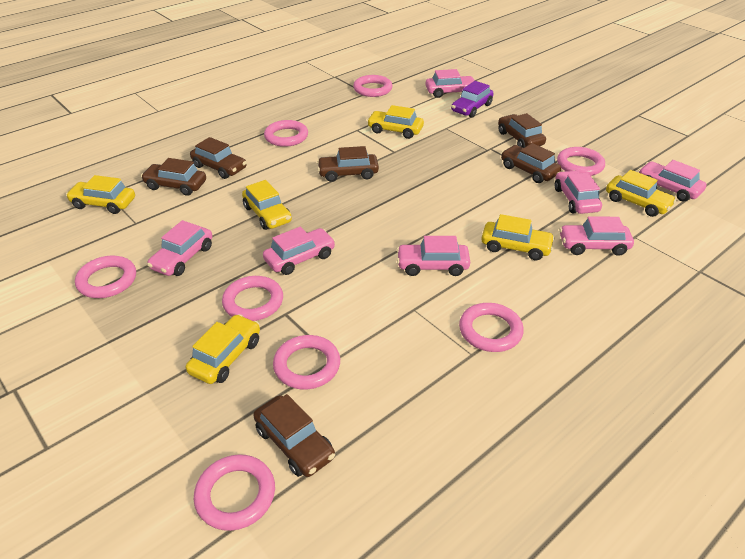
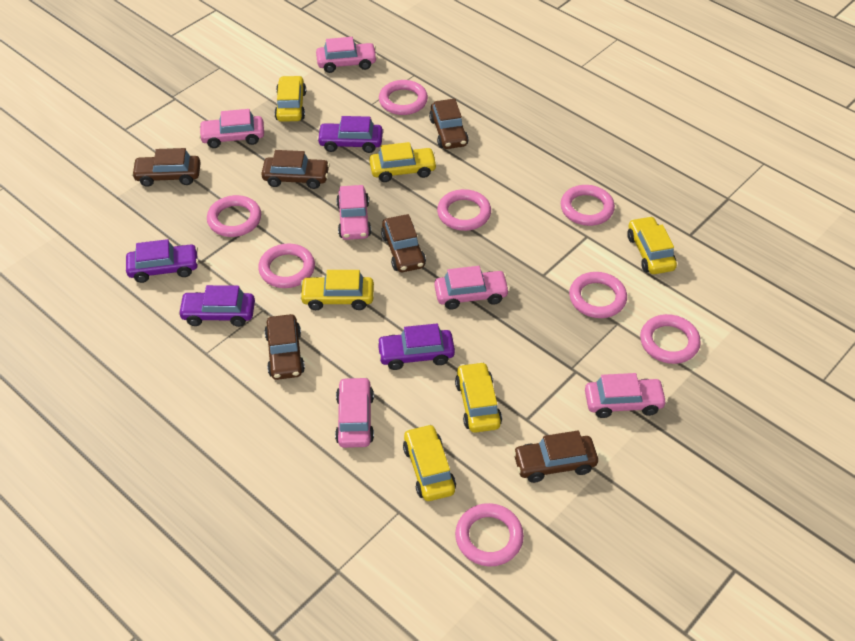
pink car: [147,220,212,276] [263,227,335,275] [397,236,470,276] [426,69,475,98] [555,170,602,214] [559,216,634,256] [639,160,707,202] = 7 -> [199,109,264,148] [316,37,377,73] [335,377,374,448] [336,185,371,240] [434,266,510,310] [585,373,667,418] = 6
purple car: [451,81,494,118] = 1 -> [126,239,199,283] [178,285,255,327] [317,116,383,153] [377,324,455,370] = 4

